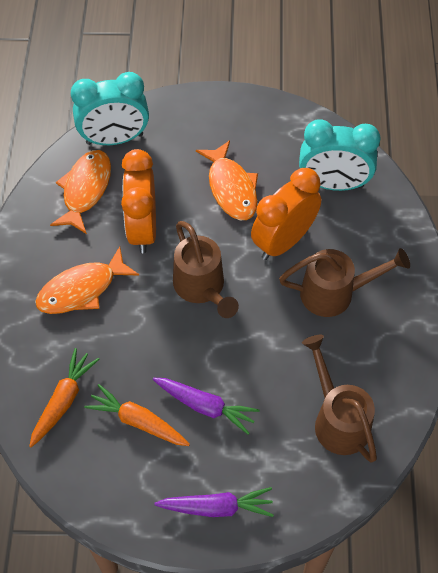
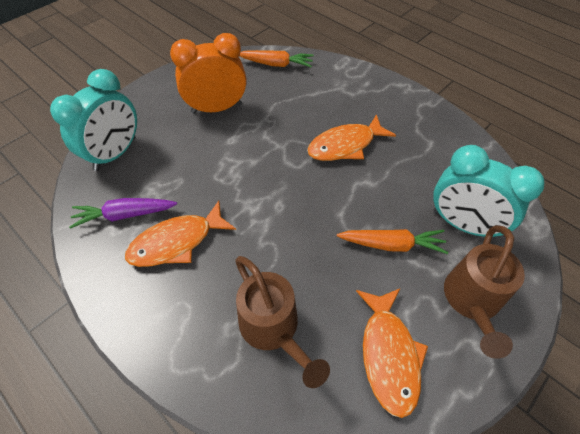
brown watering can: [173,221,239,318] [279,248,410,317] [302,335,377,463] = 3 -> [235,256,330,388] [444,225,525,359] = 2
orange clock: [121,149,156,253] [251,168,321,260] = 2 -> [170,33,246,114] = 1
purple carrot: [153,378,260,434] [154,487,274,517] = 2 -> [69,198,177,229] = 1

